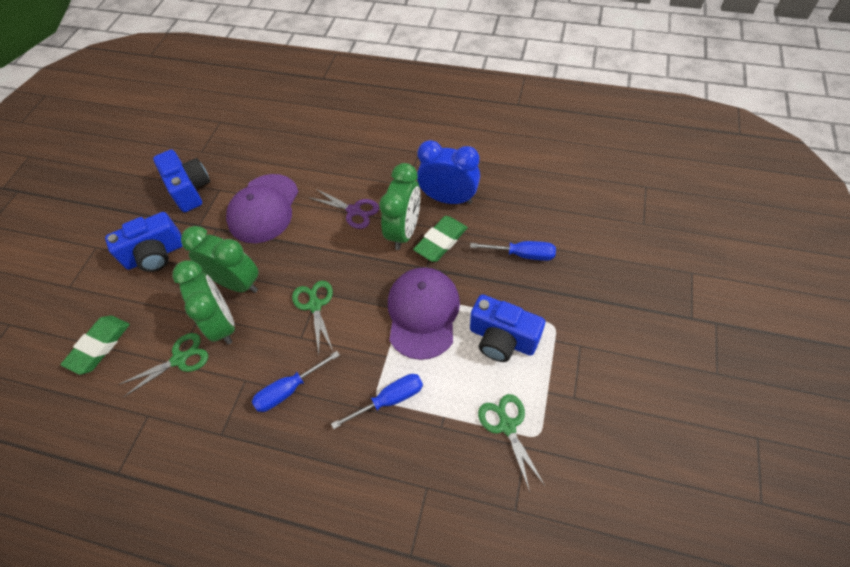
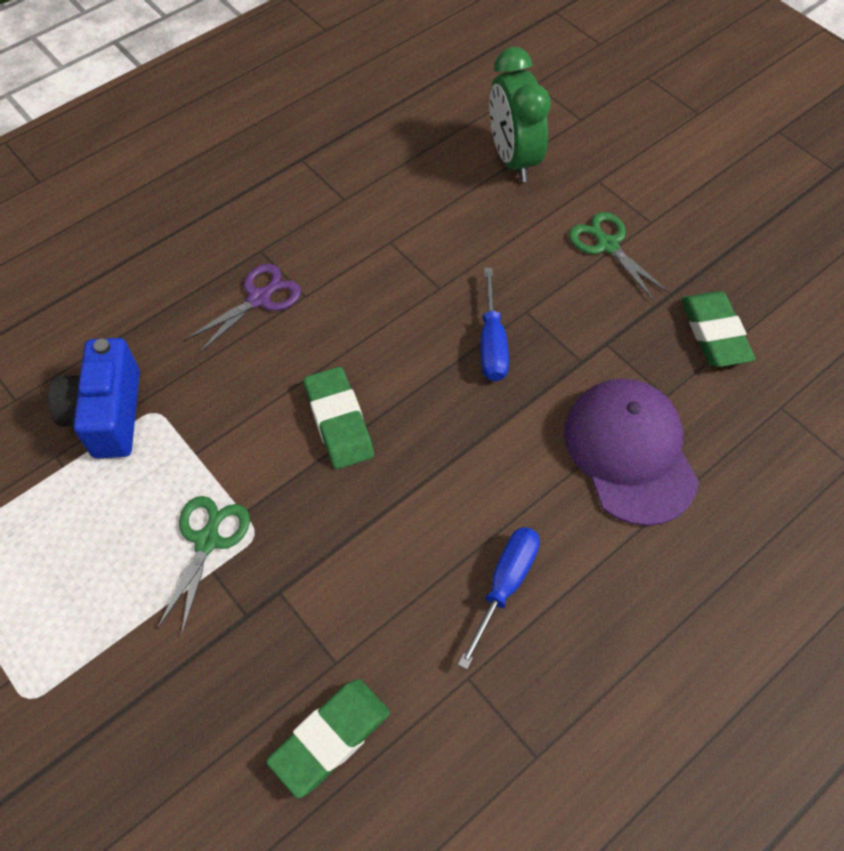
blue camera: [105,212,183,272] [153,149,210,212] [470,295,545,362] = 3 -> [48,338,140,458] = 1
blue clock: [417,140,480,204] = 1 -> none = 0
blue screwdriver: [252,351,340,412] [331,374,423,429] [470,241,556,261] = 3 -> [458,527,540,670] [480,268,509,381] = 2
green clock: [172,260,235,345] [181,226,259,293] [379,163,421,250] = 3 -> [489,47,551,182] = 1
green eraser: [61,316,130,375] [413,216,468,262] = 2 -> [266,679,390,798] [303,367,374,469] [681,292,755,367] = 3
green scissors: [119,333,208,397] [292,281,333,354] [478,394,544,492] = 3 -> [157,496,250,636] [569,212,670,302] = 2
purple cap: [226,174,298,243] [388,267,460,360] = 2 -> [564,378,699,526] = 1

